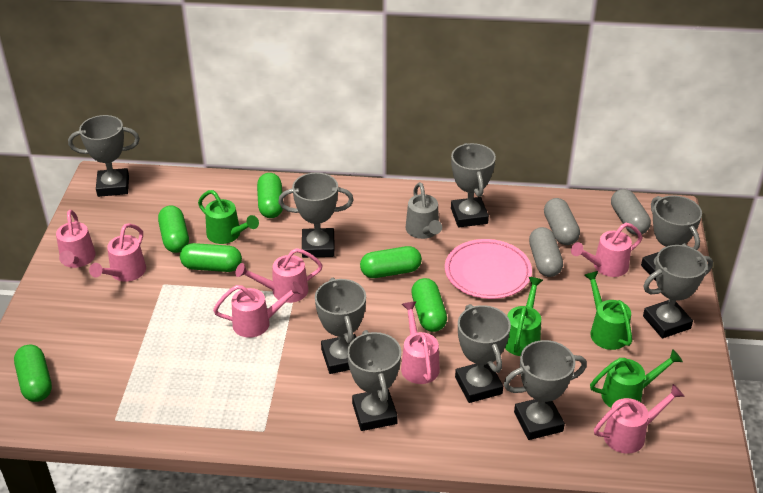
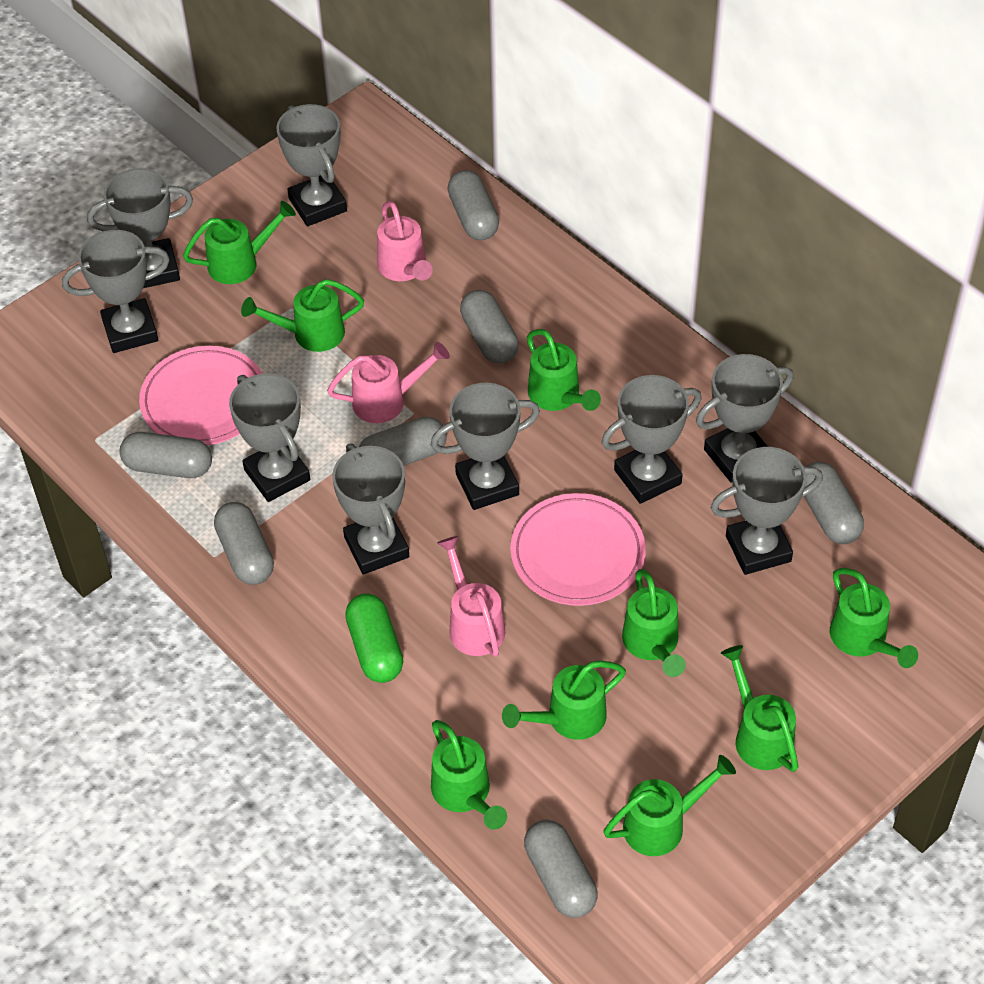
green capsule: [14,345,52,402] [158,205,189,253] [180,243,242,272] [257,173,283,218] [360,246,422,278] [411,278,447,332] = 6 -> [345,593,403,683] = 1
green watering can: [198,190,259,244] [505,277,543,356] [584,271,632,350] [590,349,683,408] = 4 -> [183,201,296,284] [241,279,364,352] [431,720,507,830] [502,661,626,740] [527,329,601,411] [603,755,736,856] [622,569,686,677] [721,645,798,772] [830,568,918,668] = 9
grey capsule: [529,227,563,277] [544,198,580,245] [611,189,651,235] = 3 -> [119,432,212,478] [214,502,274,585] [359,417,447,466] [447,170,499,240] [460,290,519,363] [524,820,598,918] [804,462,864,544] = 7
grey watering can: [405,182,442,239] = 1 -> none = 0
pink plate: [445,239,532,299] = 1 -> [139,346,263,445] [510,493,646,606] = 2
pink watering can: [56,210,96,268] [89,223,146,282] [213,281,303,338] [236,248,323,303] [401,301,440,384] [571,223,643,277] [594,384,685,454] = 7 -> [327,342,450,423] [377,201,433,281] [437,536,505,657] = 3

